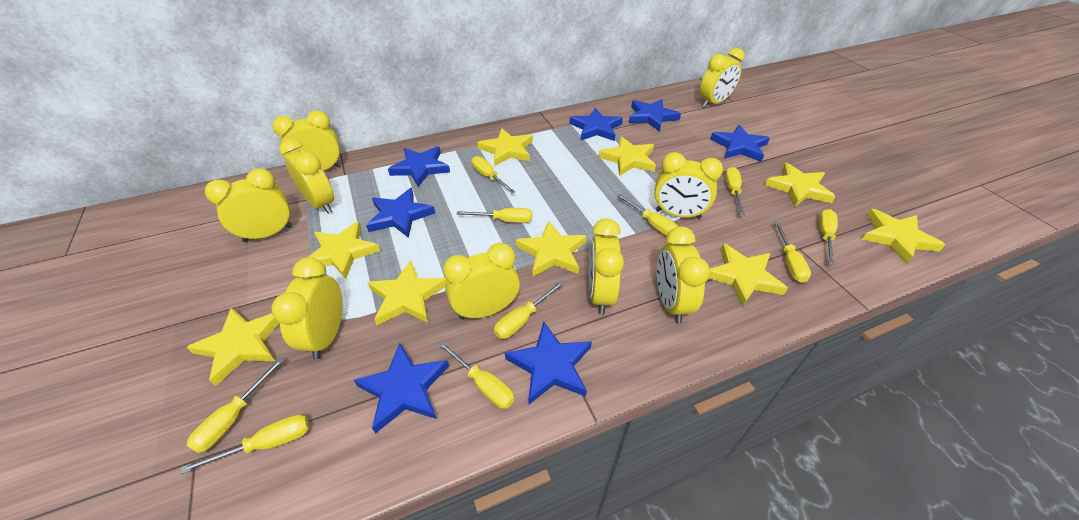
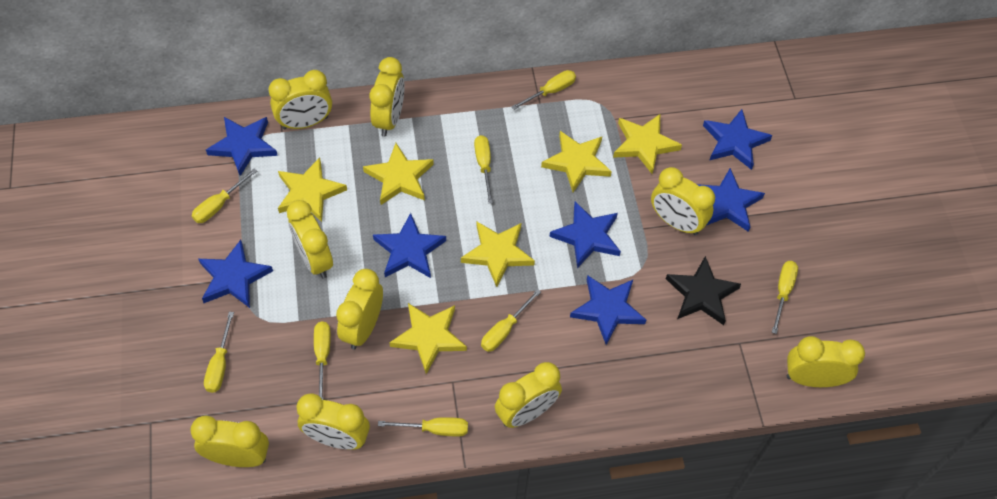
black star: none = 0 -> [666,256,741,325] = 1
yellow screwdriver: [181,414,310,474] [186,357,285,453] [438,341,514,409] [457,208,532,223] [472,156,515,194] [494,281,564,339] [617,194,678,236] [725,167,745,215] [774,221,811,283] [819,209,838,265] = 10 -> [192,168,257,223] [204,312,234,393] [314,322,331,400] [378,417,468,437] [474,135,493,203] [481,289,541,352] [511,70,576,110] [772,261,798,334] = 8
yellow star: [187,307,280,386] [307,221,380,279] [367,260,446,325] [477,128,533,166] [516,221,587,277] [599,136,656,176] [709,243,788,307] [765,163,836,207] [862,209,945,264] = 9 -> [278,158,347,222] [363,143,434,205] [389,303,467,374] [461,222,535,287] [541,131,612,192] [613,114,682,174] = 6

